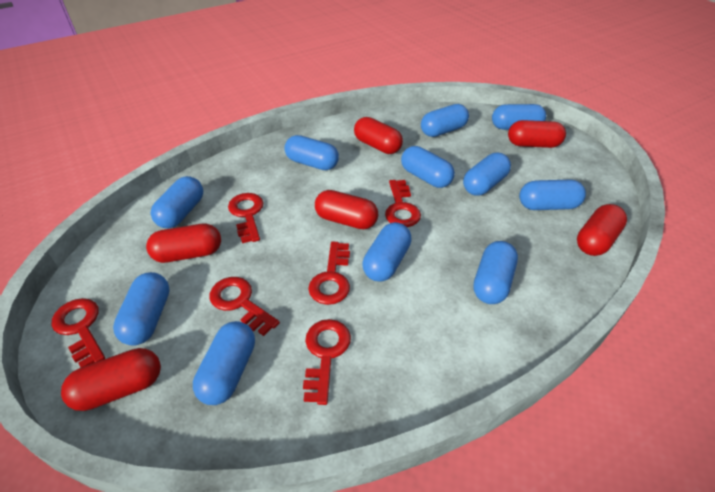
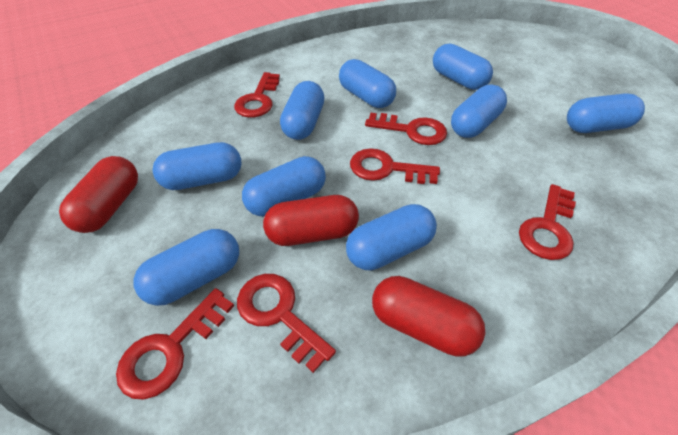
blue capsule: [113,272,170,346] [150,176,203,228] [193,321,255,405] [284,135,339,170] [363,222,412,281] [401,146,455,188] [421,104,469,137] [463,153,511,196] [473,241,518,304] [492,104,546,130] [519,179,586,210] = 11 -> [134,229,239,306] [153,142,242,190] [242,156,326,216] [280,81,325,140] [339,59,396,108] [346,204,437,271] [433,43,493,90] [451,84,507,138] [567,93,645,133] = 9
red capsule: [61,348,161,411] [146,224,221,263] [315,190,378,229] [354,117,403,154] [508,120,566,148] [577,204,627,256] = 6 -> [59,156,138,233] [263,195,359,246] [372,276,486,357] = 3

